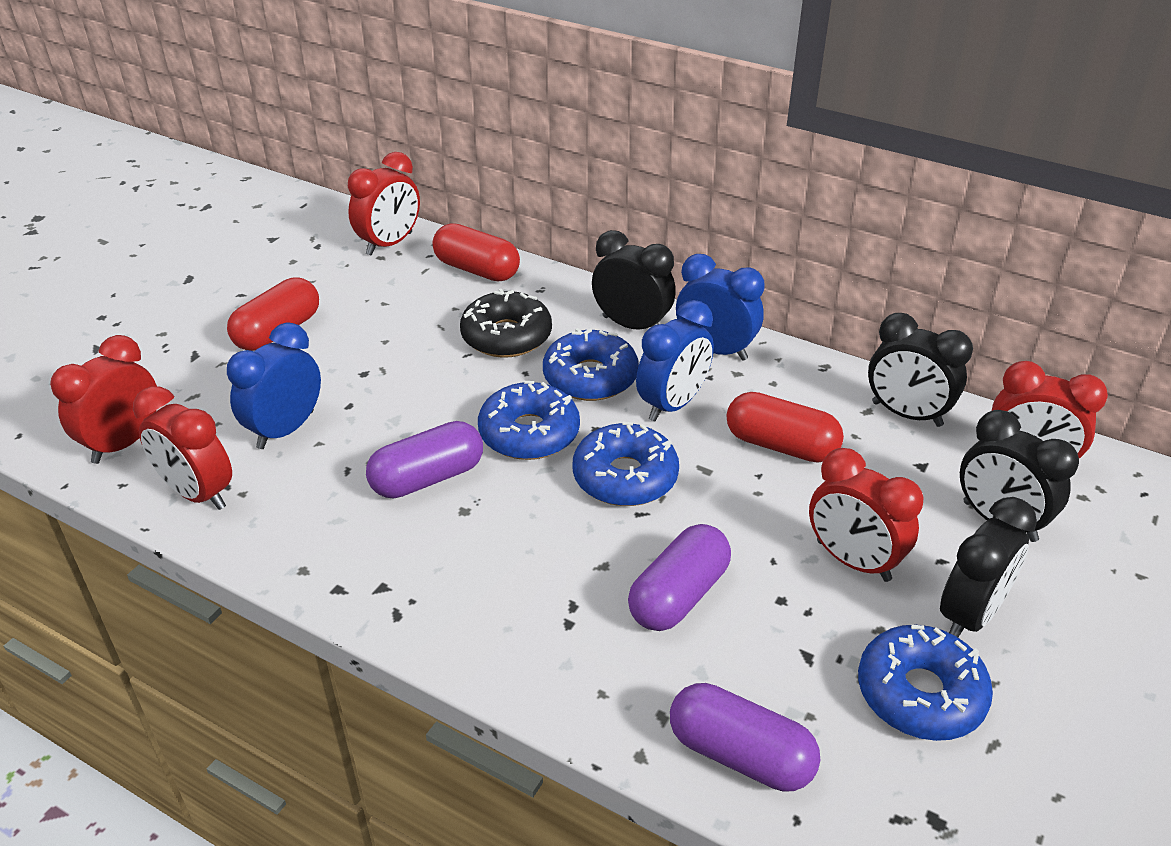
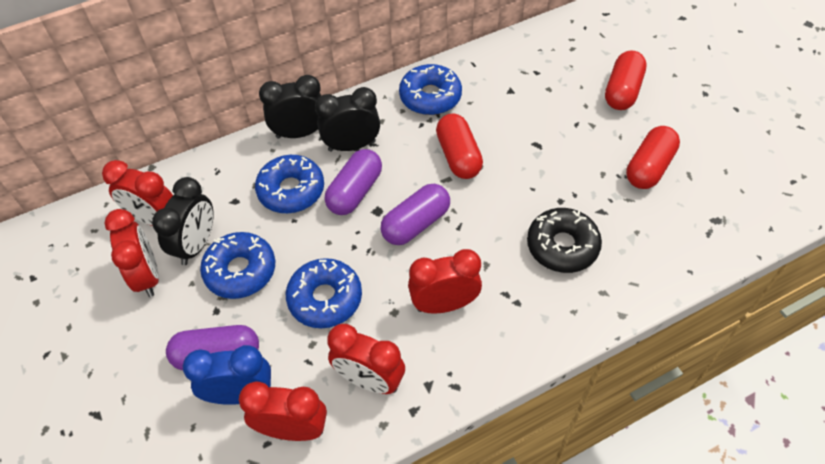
black clock: [592,230,676,329] [868,313,973,427] [940,497,1037,637] [960,410,1079,542] = 4 -> [152,177,214,265] [259,75,321,139] [315,87,380,152] = 3
blue clock: [227,322,321,449] [636,300,714,422] [676,254,765,361] = 3 -> [183,345,271,405] = 1

